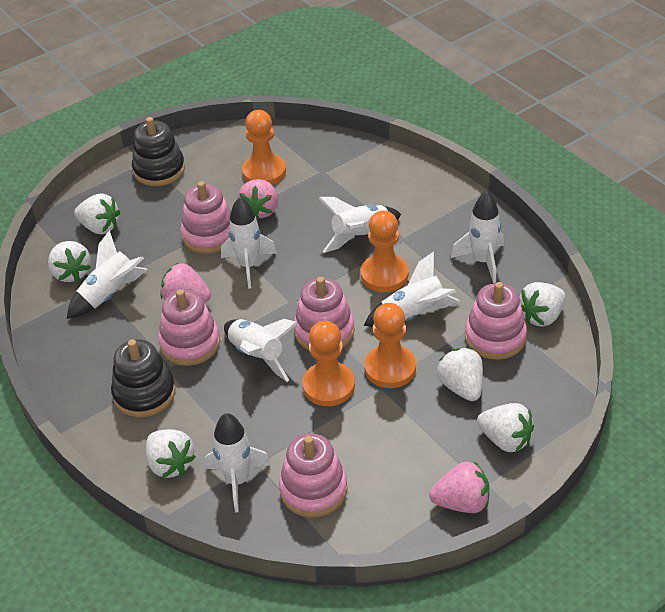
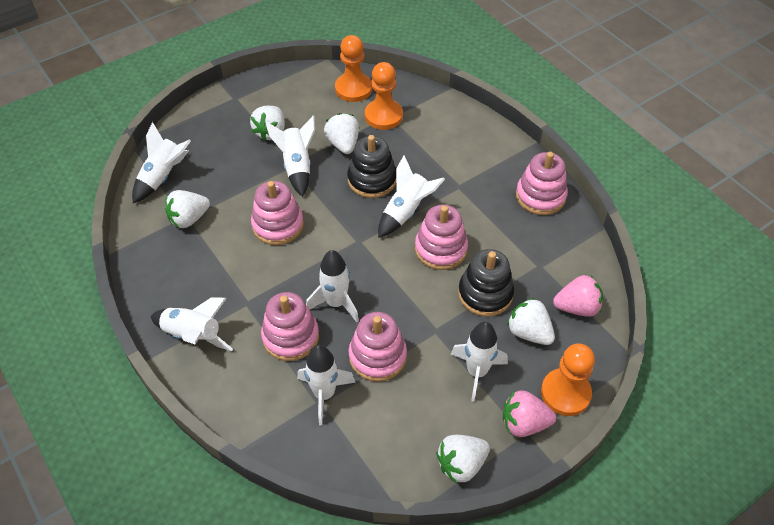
orange pawn: [242,110,286,185] [302,320,355,406] [360,210,409,292] [364,303,416,388] = 4 -> [335,35,372,102] [365,62,403,130] [541,343,595,416] = 3
pink strawberry: [161,263,211,303] [238,179,278,220] [429,461,489,513] = 3 -> [503,391,556,437] [553,275,603,317] = 2
white strawberry: [48,241,91,282] [74,193,120,235] [146,429,196,478] [437,348,483,401] [477,403,534,452] [519,282,566,327] = 6 -> [165,190,210,228] [250,106,285,141] [324,113,359,154] [436,435,490,484] [507,298,555,345] = 5

